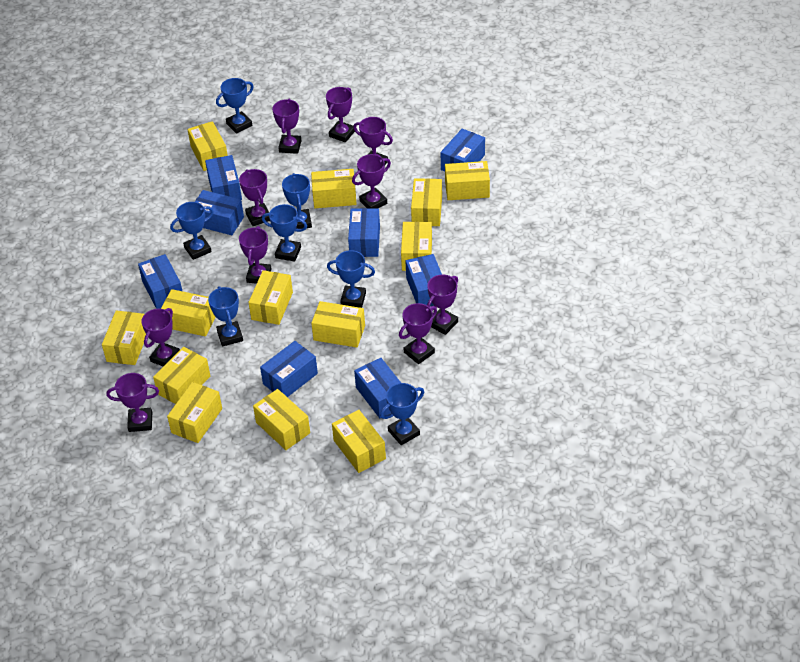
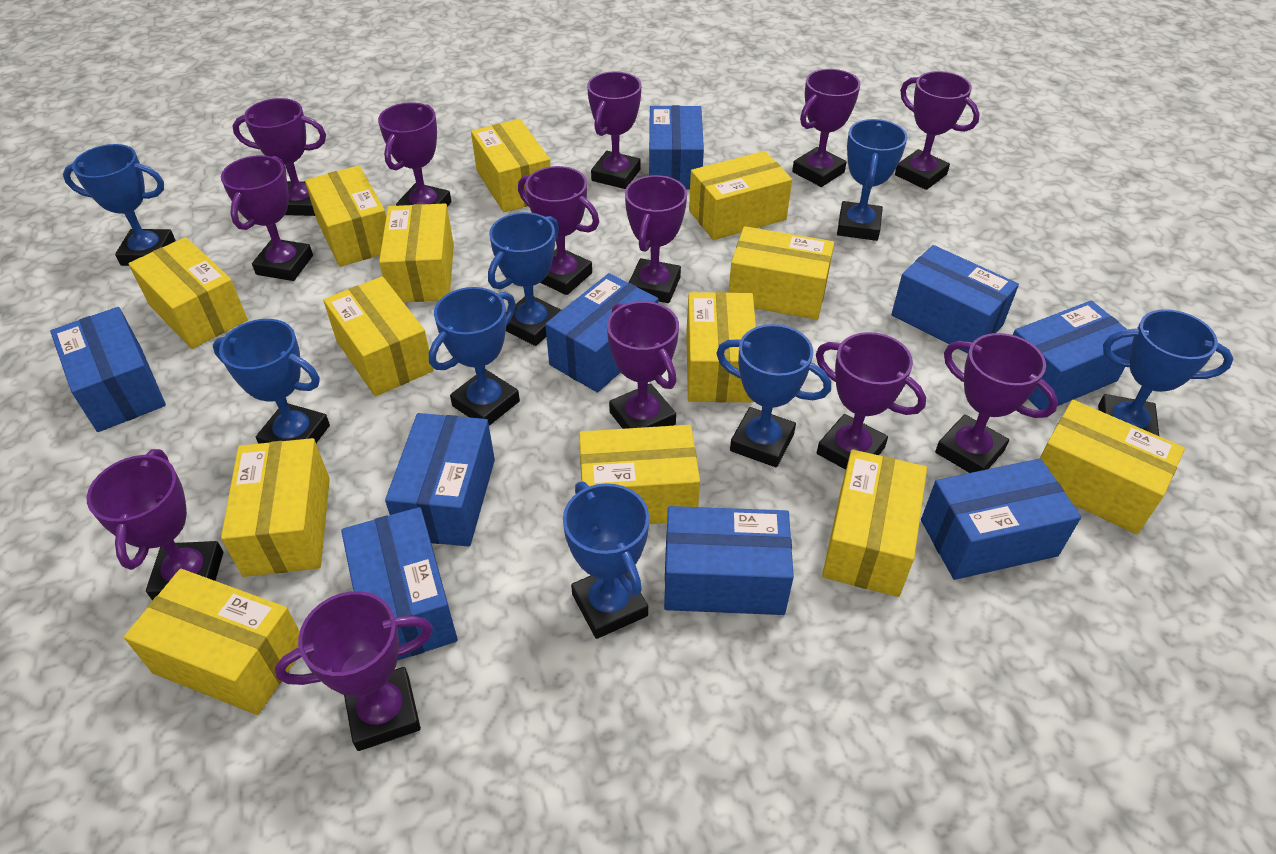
blue box: [138,254,182,309] [195,190,244,235] [205,155,242,200] [260,341,318,397] [348,208,380,257] [354,358,401,418] [406,254,442,306] [441,129,485,171] = 8 -> [50,307,166,432] [341,507,458,661] [385,413,495,547] [545,273,658,393] [649,105,704,189] [664,506,794,615] [891,245,1019,353] [921,458,1081,580] [1013,300,1134,410] = 9
blue trophy: [170,202,214,260] [208,286,243,347] [216,78,254,133] [262,204,307,262] [282,173,312,229] [327,250,375,308] [380,383,424,445] = 7 -> [63,144,176,266] [213,319,330,444] [428,287,520,426] [488,212,562,346] [563,481,649,639] [716,324,831,467] [837,119,908,241] [1098,309,1233,436] = 8
purple trophy: [106,373,159,432] [141,308,180,366] [239,169,270,226] [239,226,272,284] [272,99,301,154] [326,87,355,142] [352,154,391,208] [353,117,393,165] [399,303,437,364] [427,275,458,335] = 10 -> [87,449,223,600] [221,155,313,281] [232,98,326,216] [275,591,433,751] [378,102,451,207] [518,166,599,295] [587,71,642,189] [607,301,679,429] [625,175,687,303] [792,69,860,187] [816,332,926,470] [895,71,980,190] [935,333,1058,473] = 13

